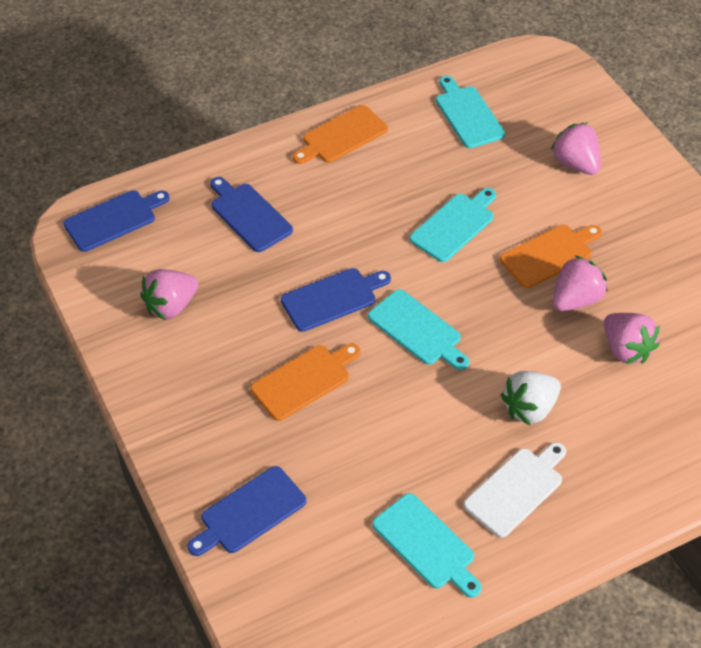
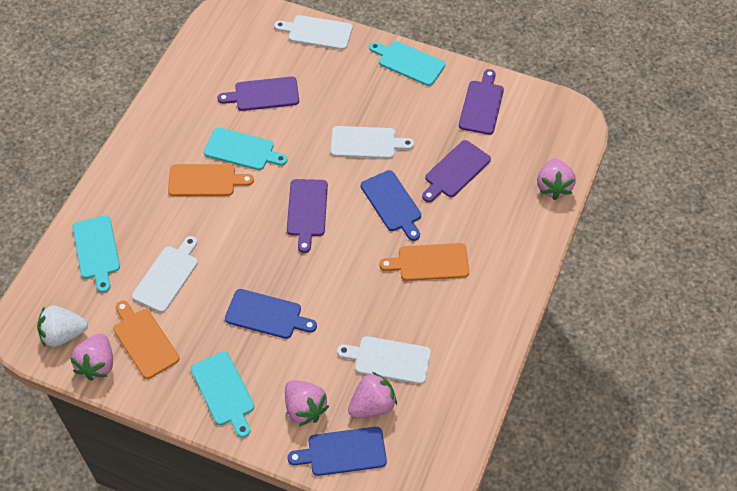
blue cutting board: [63,190,170,252] [188,466,306,556] [210,177,293,252] [281,268,391,332] = 4 -> [225,289,317,339] [288,427,387,476] [361,170,421,241] = 3
purple cutting board: none = 0 -> [218,77,299,111] [287,179,328,253] [422,140,491,202] [459,69,504,135] = 4
white cutting board: [464,442,566,538] = 1 -> [132,236,198,312] [274,15,353,50] [331,126,414,159] [337,336,431,384] = 4

